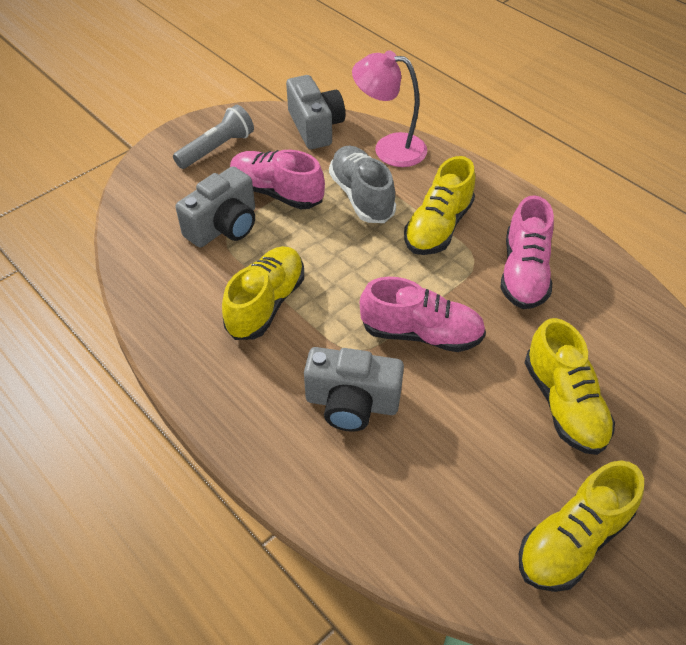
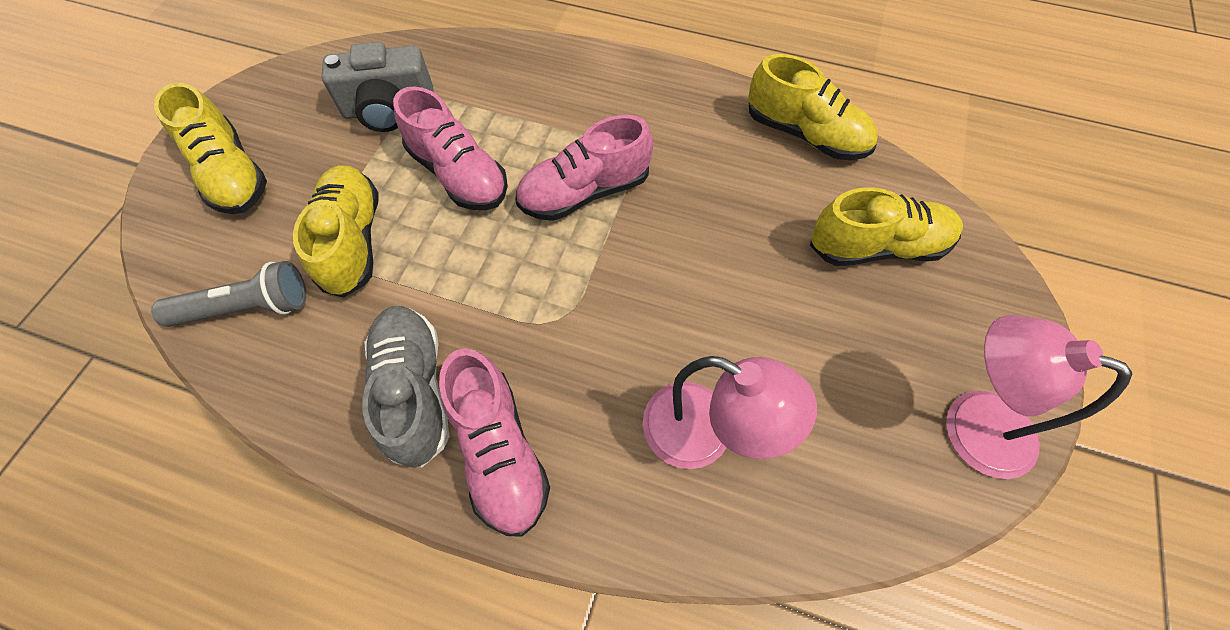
grey camera: [176,166,255,248] [286,75,345,149] [304,347,404,432] = 3 -> [321,42,433,132] = 1
pink lamp: [352,50,427,167] = 1 -> [643,356,817,469] [946,315,1132,479] = 2

